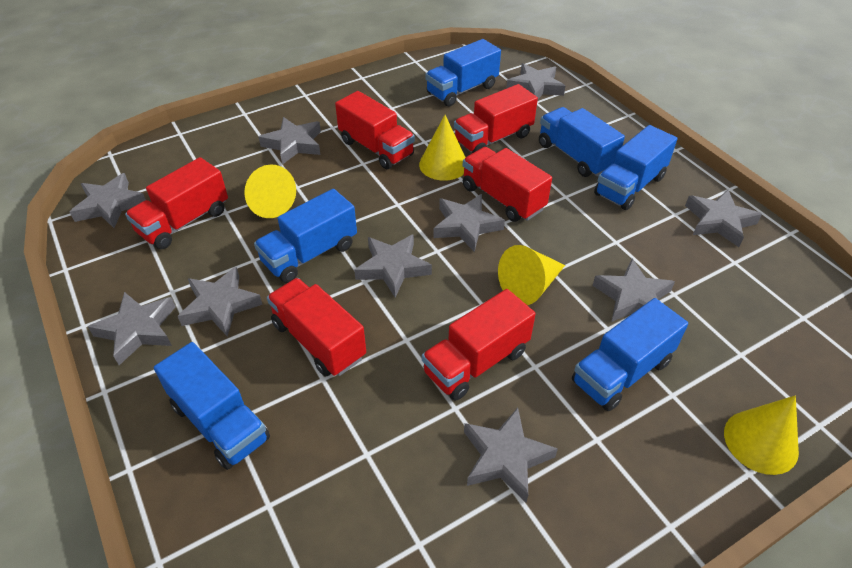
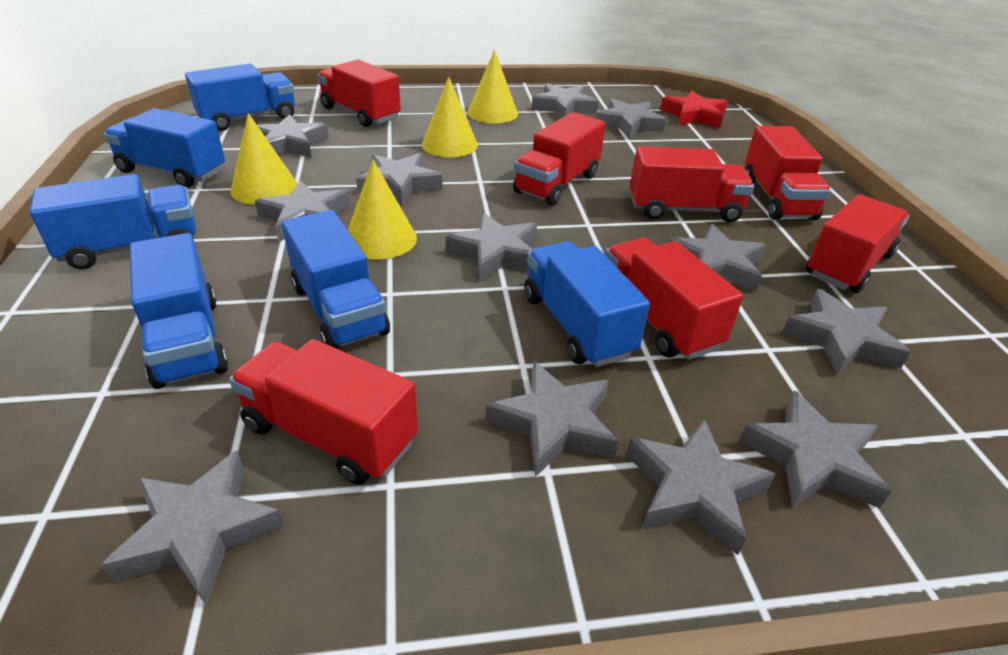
grey star: [70,173,146,228] [88,292,176,365] [178,267,263,336] [259,117,321,165] [354,234,432,298] [433,194,505,252] [464,408,558,502] [507,63,565,99] [592,259,675,322] [685,190,762,247] = 10 -> [101,450,285,606] [255,181,350,242] [257,114,329,158] [356,153,443,206] [446,213,537,281] [486,361,619,477] [531,83,599,118] [596,98,666,139] [626,419,775,555] [669,224,766,292] [739,390,891,508] [782,289,911,375] = 12
red star: none = 0 -> [660,91,728,128] = 1
red truck: [125,157,228,249] [267,278,366,377] [335,91,415,169] [422,289,536,401] [454,84,538,153] [462,147,552,222] = 6 -> [229,339,418,485] [317,60,401,127] [513,112,606,206] [605,238,744,360] [630,146,754,222] [745,126,831,220] [806,194,909,293] = 7

